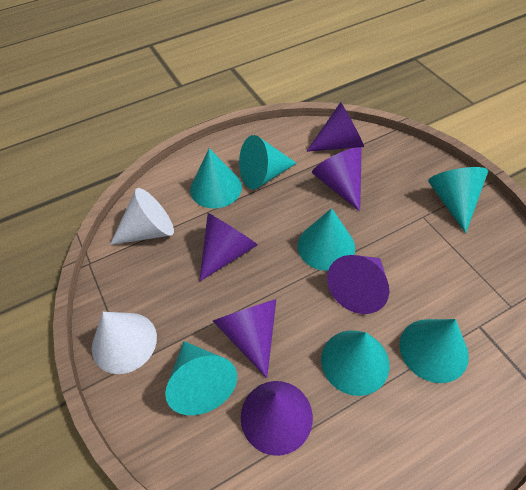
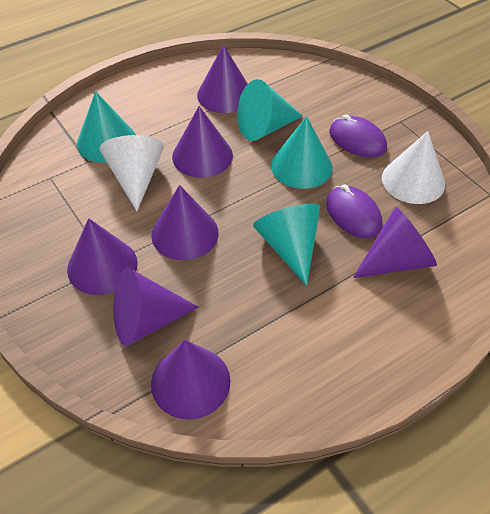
purple cone: [199,213,258,281] [213,299,276,378] [241,381,313,456] [307,102,364,152] [312,147,362,211] [327,255,389,314] = 6 -> [67,218,138,295] [113,268,199,346] [151,185,219,260] [151,340,231,420] [172,106,233,178] [197,45,248,113] [353,207,437,278] = 7
purple mouse: none = 0 -> [326,184,382,238] [329,114,387,157] = 2
turquoise cone: [165,341,237,415] [190,148,242,208] [239,135,297,189] [297,208,355,271] [321,330,390,396] [400,319,469,383] [428,167,488,233] = 7 -> [77,91,136,162] [237,79,303,141] [253,203,320,286] [271,116,333,189] = 4

